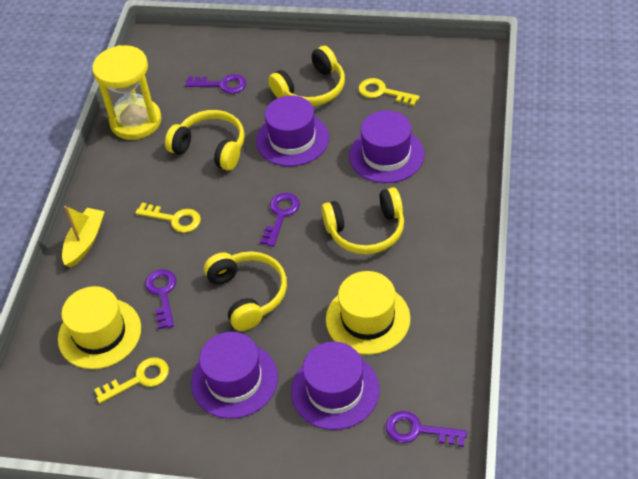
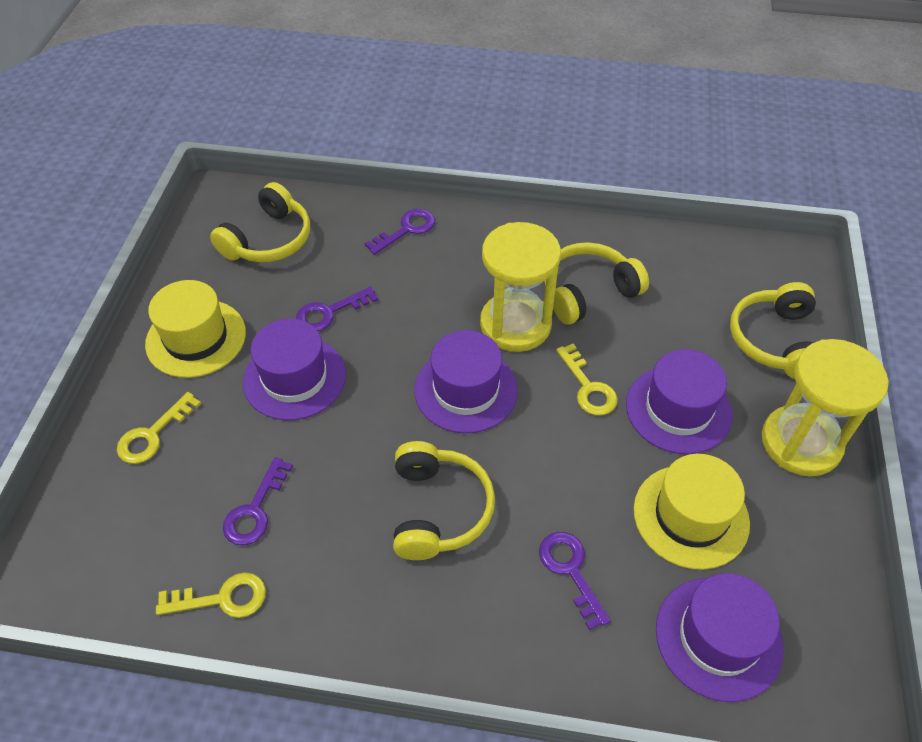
yellow boat: [62,206,105,267] = 1 -> none = 0
yellow hourglass: [92,45,162,140] = 1 -> [480,222,561,352] [762,339,889,476] = 2

